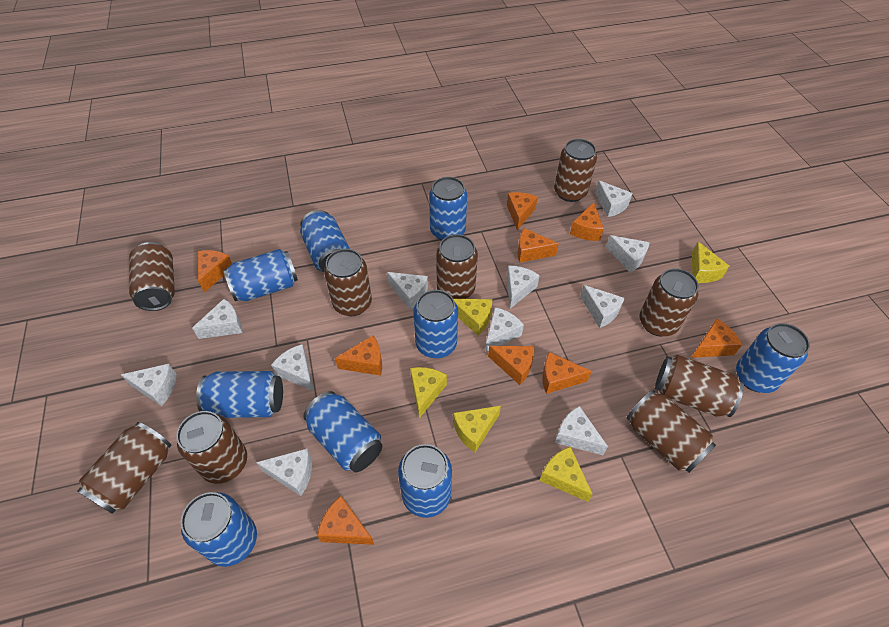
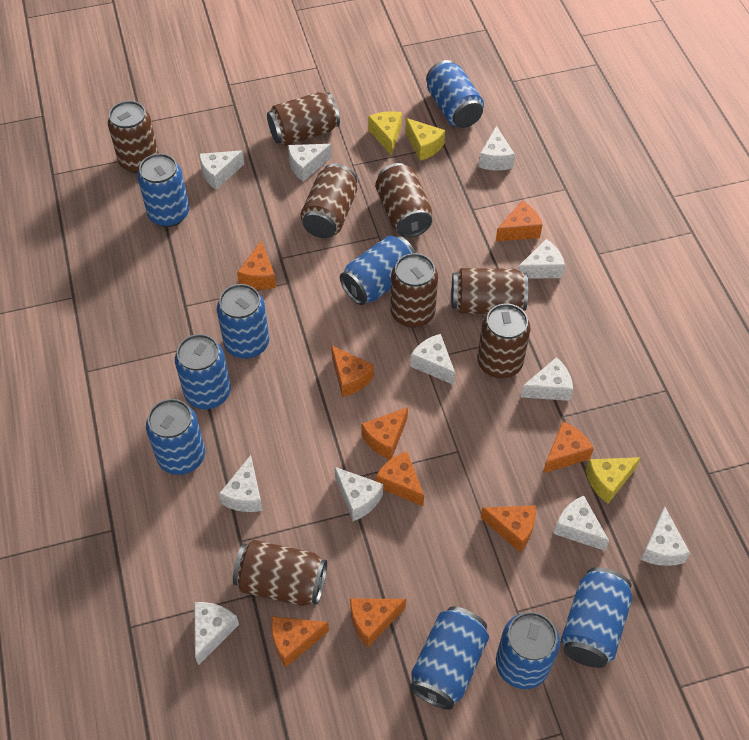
brown can: [77,422,172,514] [129,242,175,311] [176,411,247,484] [324,249,372,316] [436,234,478,299] [554,139,597,202] [627,390,716,473] [640,268,699,336] [655,355,744,417] = 9 -> [108,101,159,174] [233,540,327,606] [267,92,340,146] [300,164,357,238] [375,163,432,238] [390,253,438,328] [451,268,528,314] [477,304,531,378] = 8
yellow cheese: [410,367,447,418] [453,406,501,452] [454,299,492,336] [539,446,593,502] [692,242,729,283] = 5 -> [368,111,402,156] [405,118,445,161] [585,457,641,503] = 3

